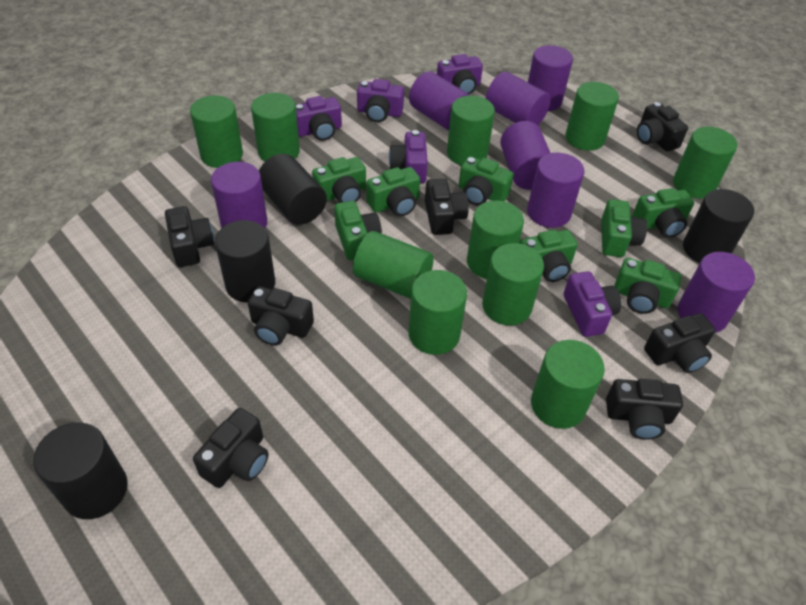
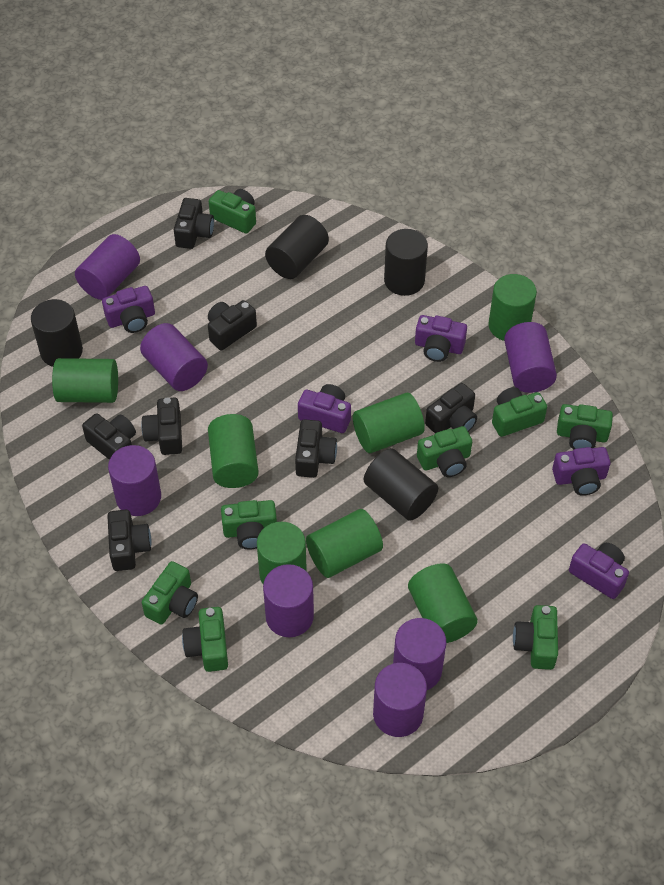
green cylinder: [190,95,243,168] [251,93,300,162] [353,231,434,299] [409,270,467,355] [447,95,495,165] [467,200,524,279] [482,243,544,326] [531,340,605,429] [565,82,619,151] [673,127,737,199] = 10 -> [52,358,118,403] [208,414,259,488] [257,521,307,584] [306,509,383,578] [353,393,425,453] [408,563,478,643] [488,274,537,341] = 7

